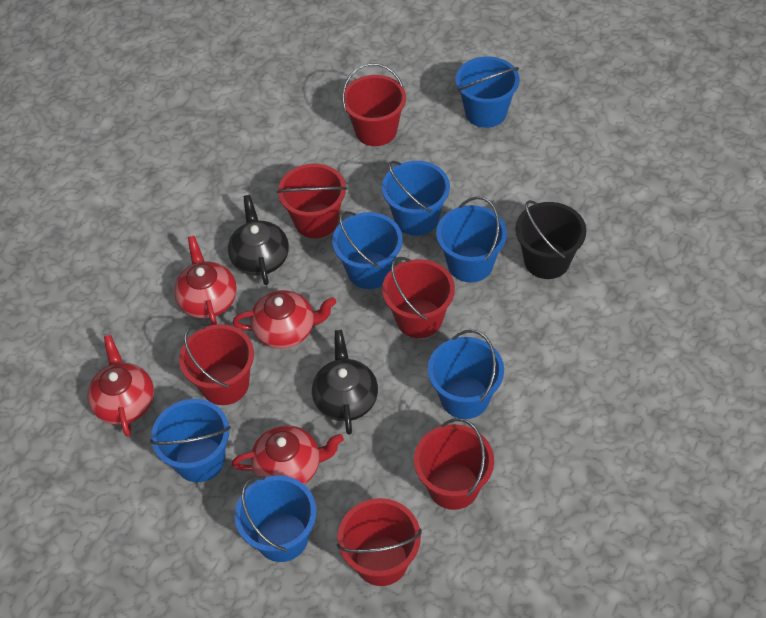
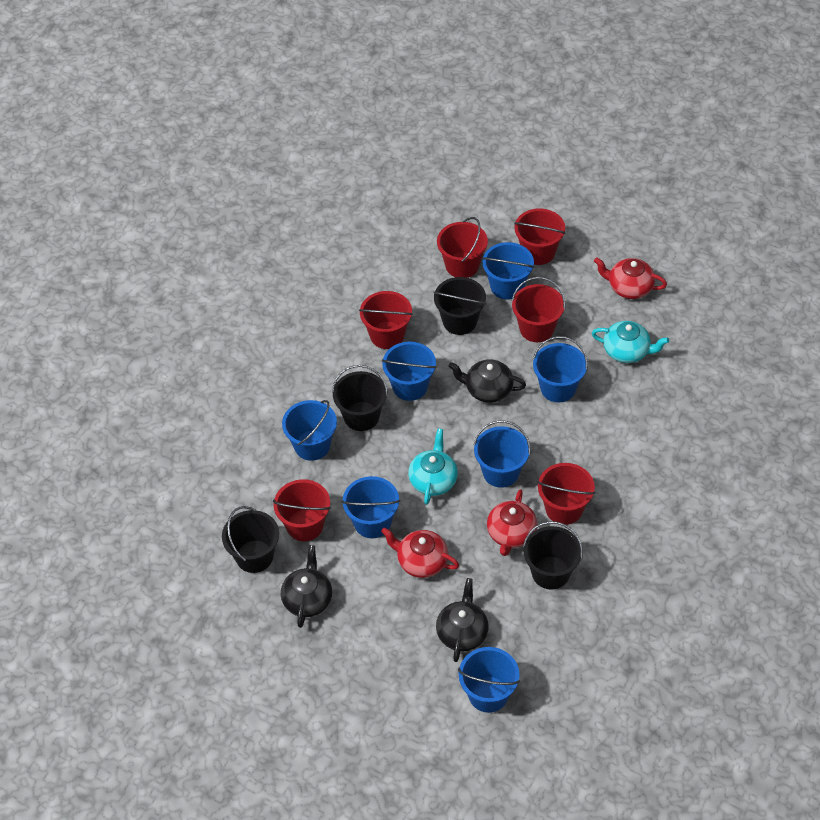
black bucket: [515,200,586,279] = 1 -> [222,506,279,573] [332,365,388,431] [433,277,486,335] [523,521,583,589] = 4
black teapot: [228,195,289,285] [312,330,378,435] = 2 -> [281,545,332,628] [436,578,489,662] [448,359,526,403] = 3
red teapot: [87,335,154,437] [174,236,237,325] [232,425,344,485] [233,290,336,349] = 4 -> [381,527,459,578] [487,489,538,556] [594,257,667,299] = 3
turquoise teapot: none = 0 -> [408,429,458,505] [592,321,669,363] = 2

